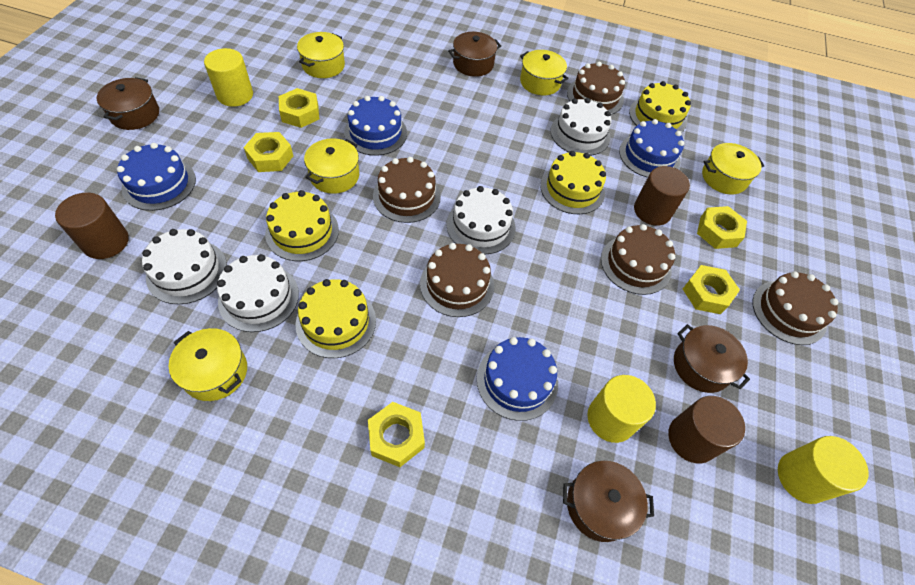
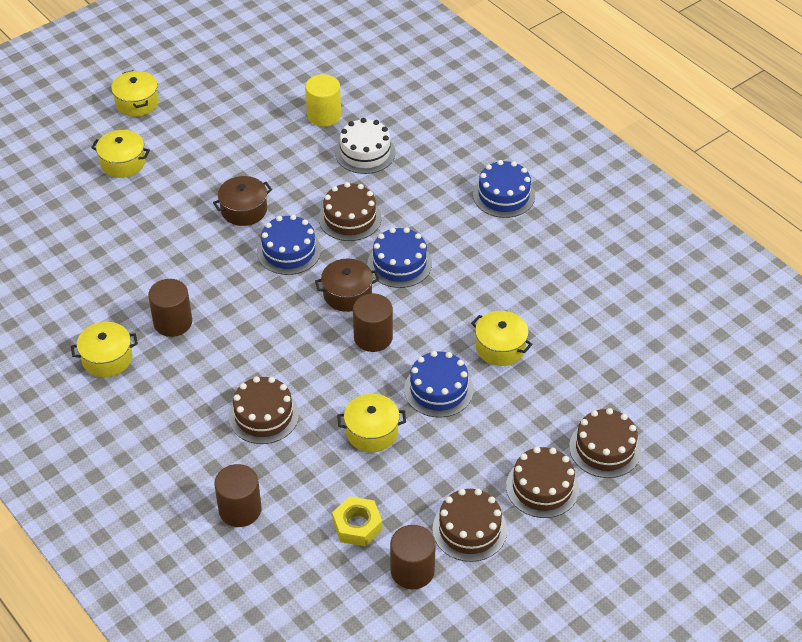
brown cylinder: [55,193,129,259] [634,166,690,226] [668,396,745,464] = 3 -> [148,279,192,337] [214,464,262,527] [353,294,393,352] [390,525,436,589] = 4
brown pot: [97,77,159,130] [448,32,501,77] [563,461,654,542] [674,324,750,393] = 4 -> [213,176,272,226] [315,259,379,312] = 2
white cake: [142,229,227,304] [217,254,299,332] [447,186,516,254] [550,98,611,156] = 4 -> [335,118,396,174] = 1
yellow cake: [265,190,339,261] [295,279,376,358] [540,151,606,214] [629,81,691,133] = 4 -> none = 0
yellow cylinder: [204,48,253,107] [587,375,656,443] [778,436,868,504] = 3 -> [305,74,341,127] = 1
yellow nut: [243,132,293,172] [279,88,319,128] [368,402,425,467] [683,265,740,314] [697,206,747,249] = 5 -> [332,496,382,546] = 1

